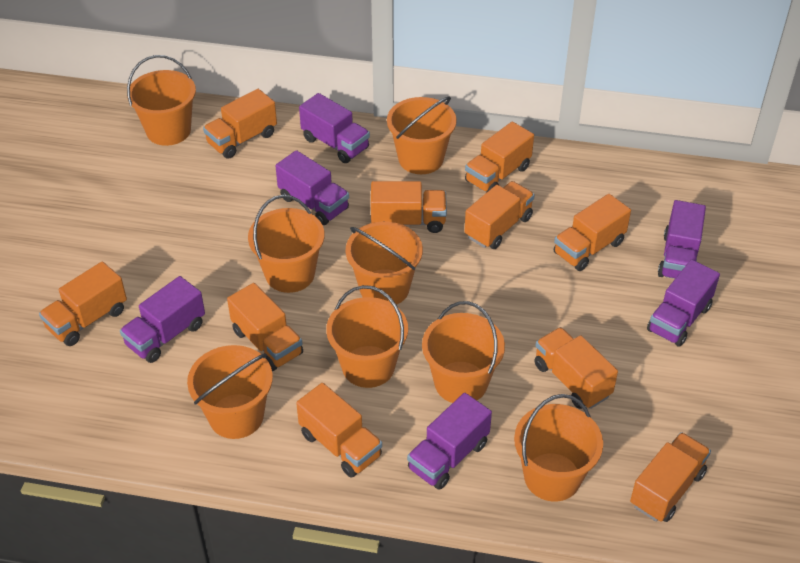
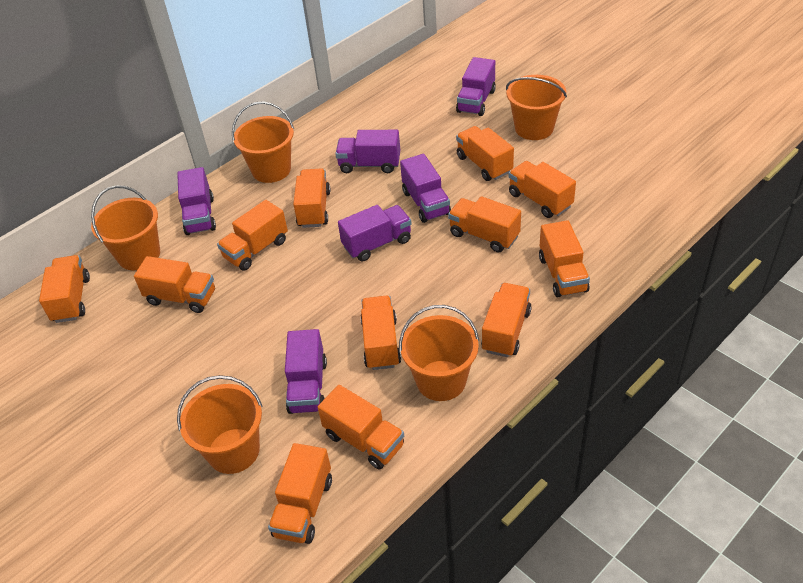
orange bucket: [127,55,196,146] [187,345,273,439] [248,195,324,293] [326,285,408,388] [346,222,423,305] [387,96,457,174] [422,301,505,403] [514,394,603,501] = 8 -> [91,185,160,270] [177,375,262,474] [232,101,294,183] [399,305,479,401] [506,75,567,140] = 5
orange truck: [39,261,127,346] [203,89,277,159] [227,283,303,371] [296,383,382,478] [371,181,447,233] [464,181,535,249] [465,122,534,193] [534,327,618,409] [554,194,631,271] [630,432,711,522] = 10 -> [39,255,90,323] [134,256,215,313] [217,200,288,271] [268,443,332,544] [293,169,331,228] [318,385,404,470] [360,296,401,370] [448,196,521,253] [456,126,514,181] [481,283,532,357] [509,161,576,218] [539,220,590,297] = 12

